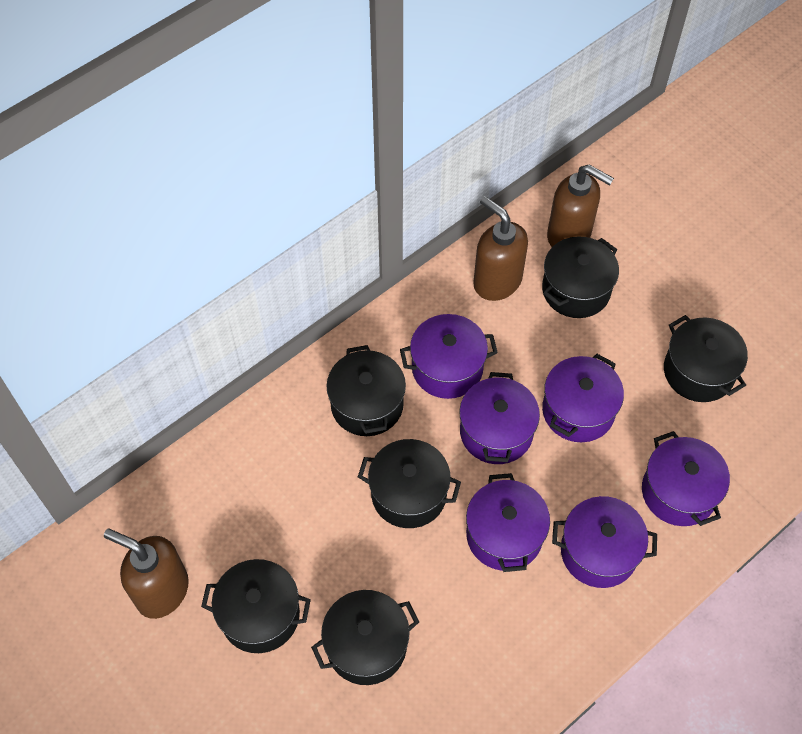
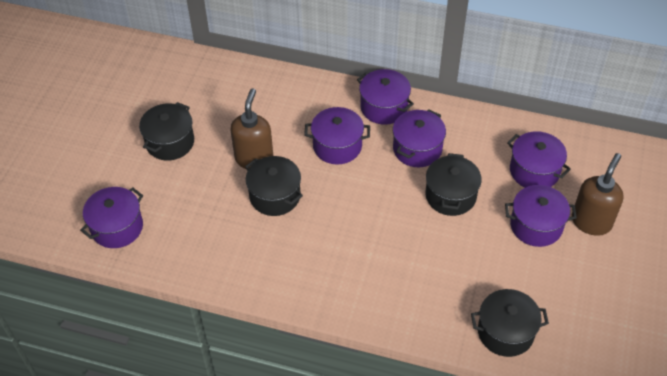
black pot: [201,559,311,653] [311,590,419,685] [327,345,406,436] [358,439,461,528] [542,236,619,318] [664,315,748,402] = 6 -> [139,102,194,161] [245,156,303,216] [426,153,482,216] [471,289,549,357] = 4
brown soap dispenser: [104,529,189,619] [473,196,528,301] [547,165,614,247] = 3 -> [230,89,273,169] [572,153,624,236] = 2

